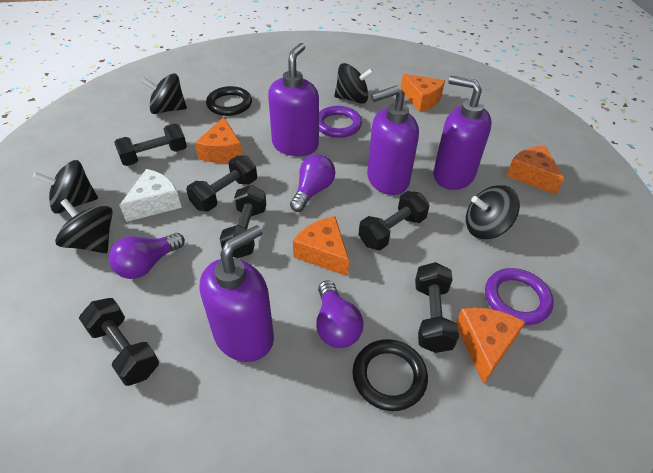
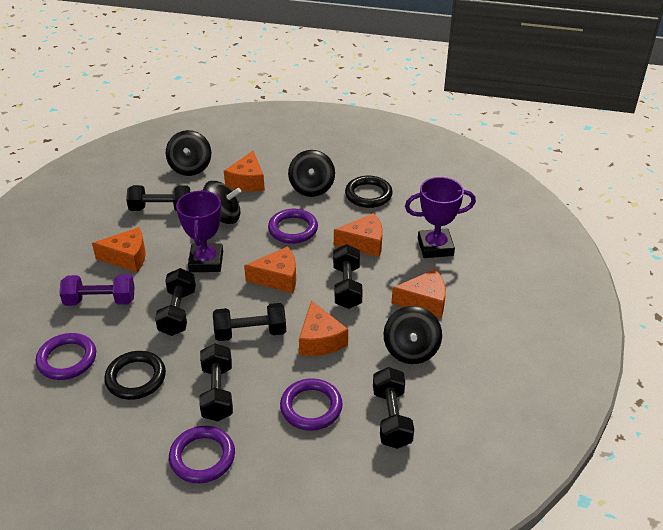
black spinning top: [33,160,98,213] [55,199,113,253] [141,73,187,114] [334,63,374,104] [466,185,520,239] = 5 -> [166,130,211,176] [203,181,241,224] [288,150,335,197] [383,306,442,364] = 4
orange cheese: [195,117,242,163] [293,216,349,276] [401,74,445,112] [456,308,525,384] [506,145,564,195] = 5 -> [92,227,146,272] [224,151,265,192] [244,246,296,293] [299,300,348,356] [334,213,383,257] [391,269,446,318] = 6
purple dumbbell: none = 0 -> [59,274,135,306] = 1
purple light bulb: [109,233,185,279] [290,154,335,212] [316,280,363,348] = 3 -> none = 0
purple ring: [319,106,362,138] [485,268,554,325] = 2 -> [36,333,96,380] [169,426,235,483] [268,209,318,244] [280,378,343,431] = 4
purple soap dispenser: [200,225,274,362] [268,43,319,156] [367,86,419,195] [433,76,492,190] = 4 -> none = 0
purple trophy: none = 0 -> [176,190,223,272] [405,177,476,258] = 2
white cheese: [119,169,182,222] = 1 -> none = 0

